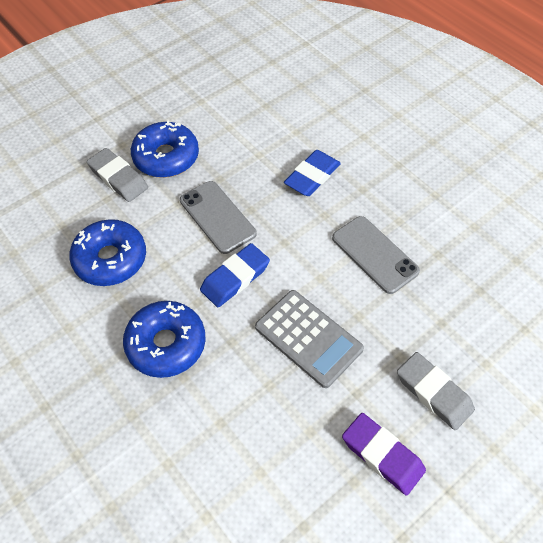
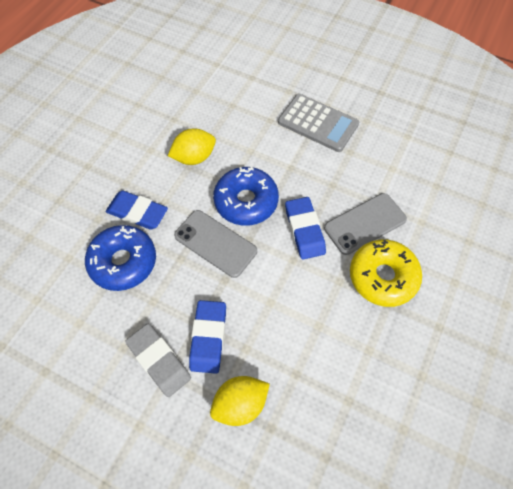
blue donut: [69,219,146,286] [123,301,206,378] [131,121,199,178] = 3 -> [85,225,156,291] [213,167,279,226] = 2
blue eraser: [200,243,270,307] [284,150,341,196] = 2 -> [106,191,168,230] [189,300,226,374] [285,197,326,260] = 3
grey eraser: [87,148,148,202] [397,352,475,430] = 2 -> [125,324,191,397] = 1
purple eraser: [342,413,426,495] = 1 -> none = 0
yellow donut: none = 0 -> [350,239,422,307] = 1
yellow lemon: none = 0 -> [168,128,216,165] [210,376,270,426] = 2

